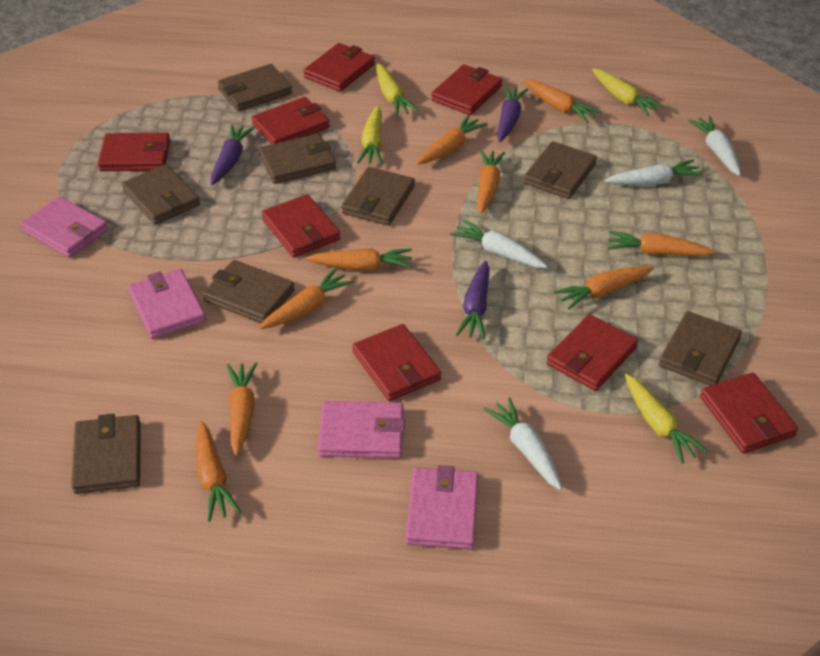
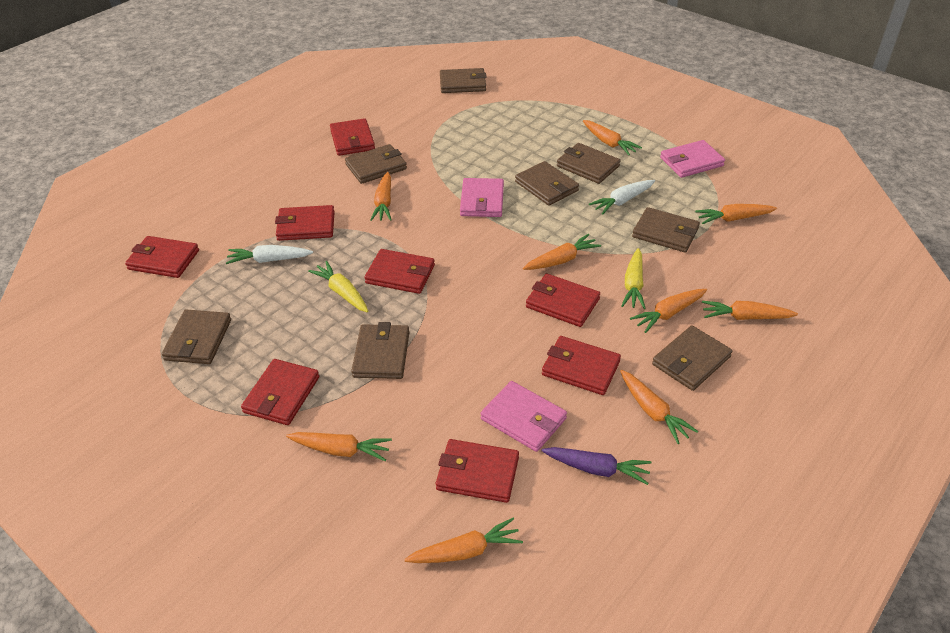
pink wallet: [20,196,108,258] [128,269,206,339] [318,401,405,458] [405,465,479,550] = 4 -> [460,178,504,217] [481,381,567,452] [660,140,725,178] = 3
purple carrot: [211,124,255,185] [456,261,490,339] [497,86,528,142] = 3 -> [542,447,652,485] = 1
white carrot: [450,219,547,268] [484,397,562,490] [605,159,703,185] [688,116,741,176] = 4 -> [226,245,313,264] [589,180,655,215] = 2
yellow carrot: [357,106,382,165] [376,63,419,116] [592,68,665,116] [625,374,708,463] = 4 -> [308,261,368,312] [621,248,646,309] = 2

